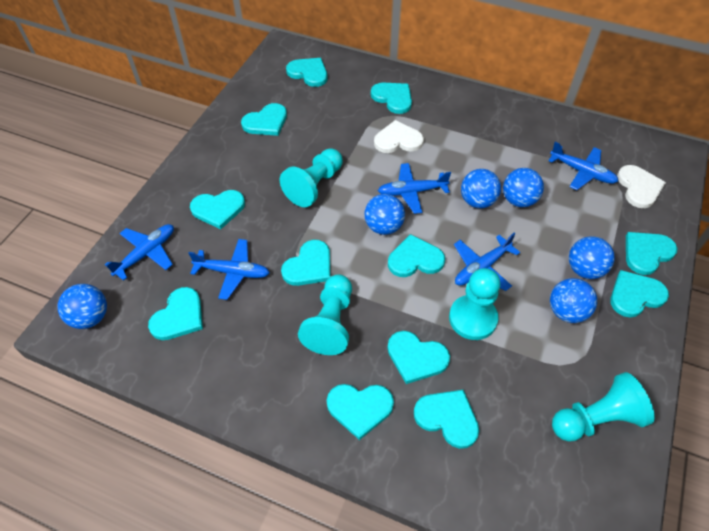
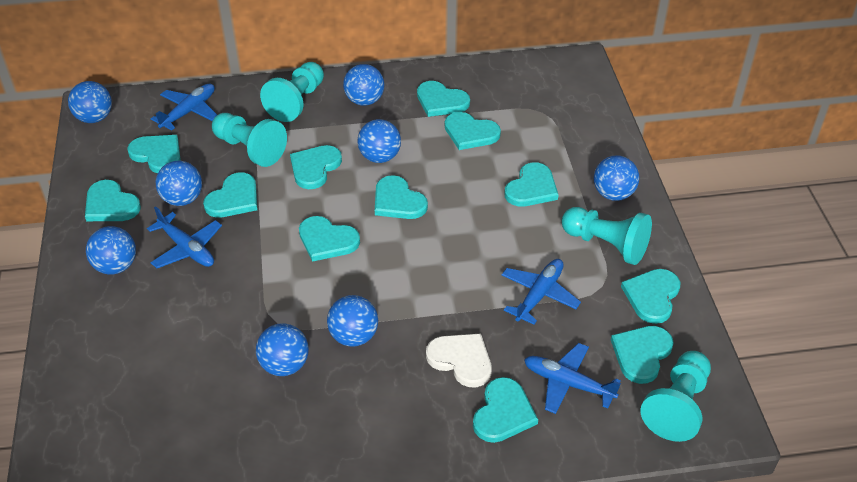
blue ball: [58,284,107,329] [364,194,405,235] [461,169,501,208] [503,168,544,207] [550,278,597,323] [569,236,615,279] = 6 -> [68,81,112,123] [86,226,136,275] [156,161,202,206] [256,323,309,376] [327,295,378,347] [343,64,385,106] [358,119,401,163] [594,155,640,201] = 8
blue plane: [105,224,174,281] [188,239,270,300] [378,163,451,214] [454,233,520,291] [548,142,618,190] = 5 -> [147,206,222,268] [151,83,217,130] [502,259,581,325] [524,343,621,414] = 4
white heart: [374,120,424,153] [617,165,666,208] = 2 -> [426,334,492,387] = 1

